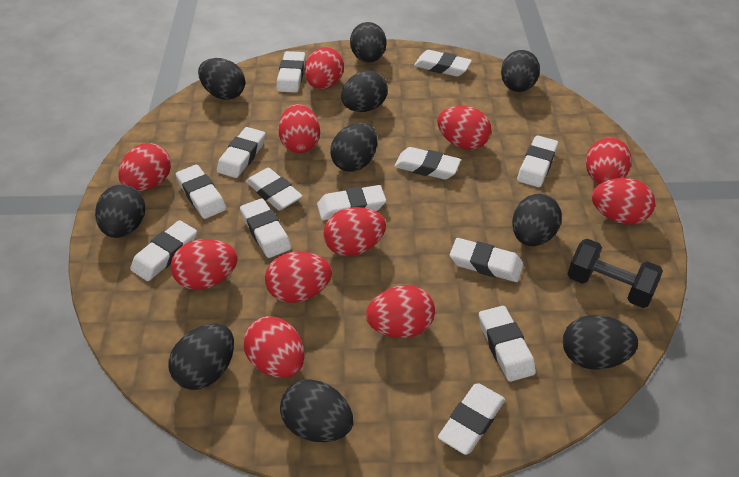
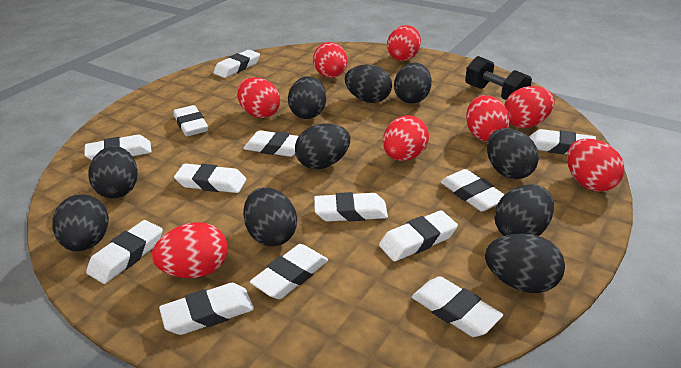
red egg: [118,143,171,191] [171,239,238,290] [243,316,305,378] [265,252,332,303] [278,104,320,153] [305,47,344,89] [323,207,386,256] [366,285,435,338] [437,106,491,150] [586,137,631,184] [592,178,655,225] = 11 -> [152,222,228,278] [237,77,280,118] [313,42,347,78] [383,115,429,161] [387,25,421,61] [466,95,510,142] [504,86,555,128] [567,138,625,192] = 8

